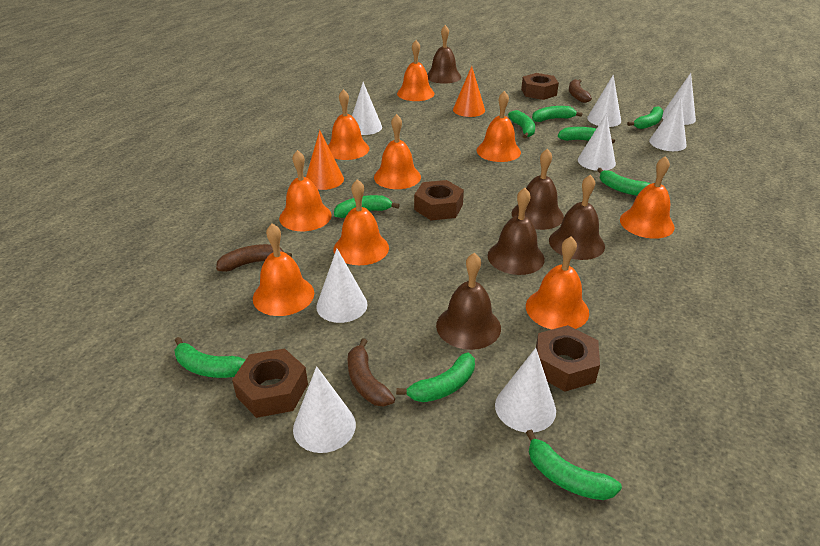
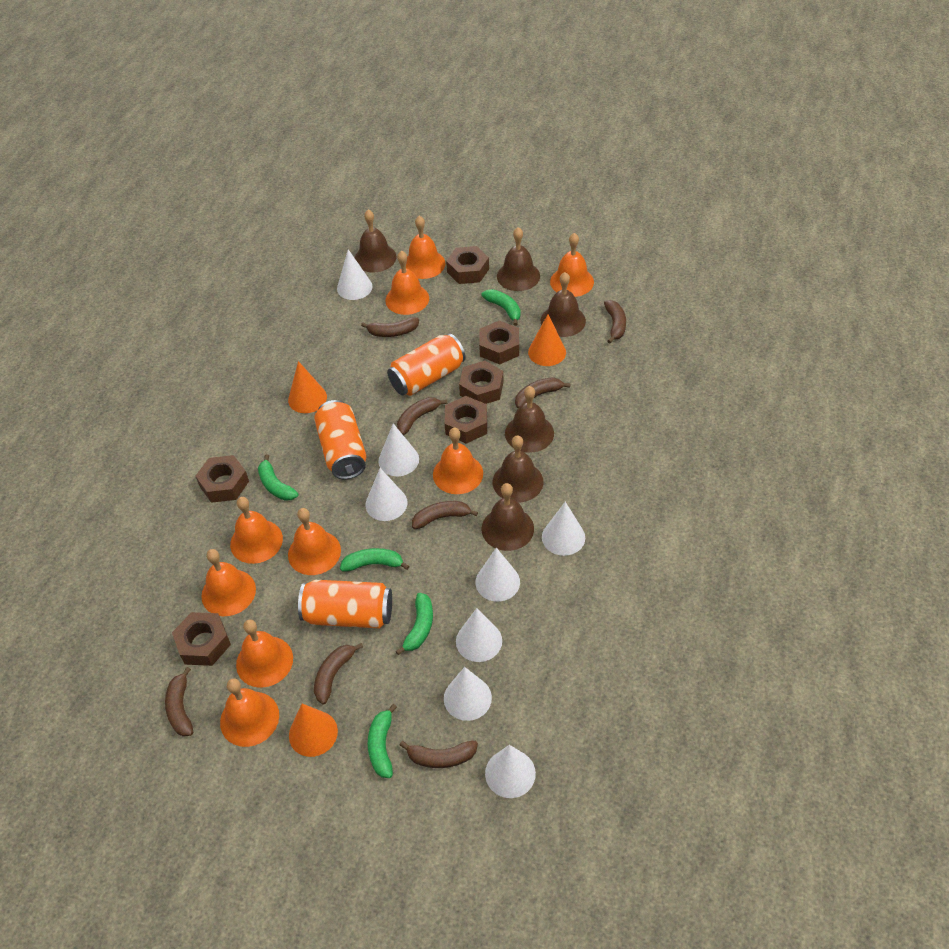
brown banana: [216,244,292,272] [348,338,395,407] [569,79,592,103] = 3 -> [165,667,193,737] [314,643,363,704] [361,317,419,337] [397,397,447,435] [400,741,478,768] [412,501,478,529] [515,377,571,408] [604,300,626,343] = 8
brown bell: [427,25,461,84] [436,253,501,350] [488,188,545,275] [512,148,564,230] [549,174,605,260] = 5 -> [354,210,396,273] [481,483,534,551] [493,435,544,502] [497,227,540,291] [505,386,554,453] [541,272,586,337] = 6
brown nut: [232,349,308,418] [414,180,464,220] [521,73,559,100] [536,325,600,392] = 4 -> [172,612,231,666] [195,455,249,503] [445,396,487,444] [446,246,489,284] [459,361,503,404] [479,320,519,364] = 6
green banana: [174,337,245,378] [334,195,400,218] [396,353,475,402] [508,110,535,138] [526,429,622,500] [532,106,583,122] [558,127,615,143] [597,168,650,196] [627,106,663,129] = 9 -> [258,454,299,501] [340,548,409,571] [368,704,397,778] [396,593,433,655] [481,289,521,326] = 5
orange can: none = 0 -> [298,580,392,628] [314,400,367,479] [387,334,466,396] = 3
orange cone: [306,130,344,190] [453,66,485,117] = 2 -> [288,361,327,413] [289,704,338,757] [528,314,566,366] = 3

